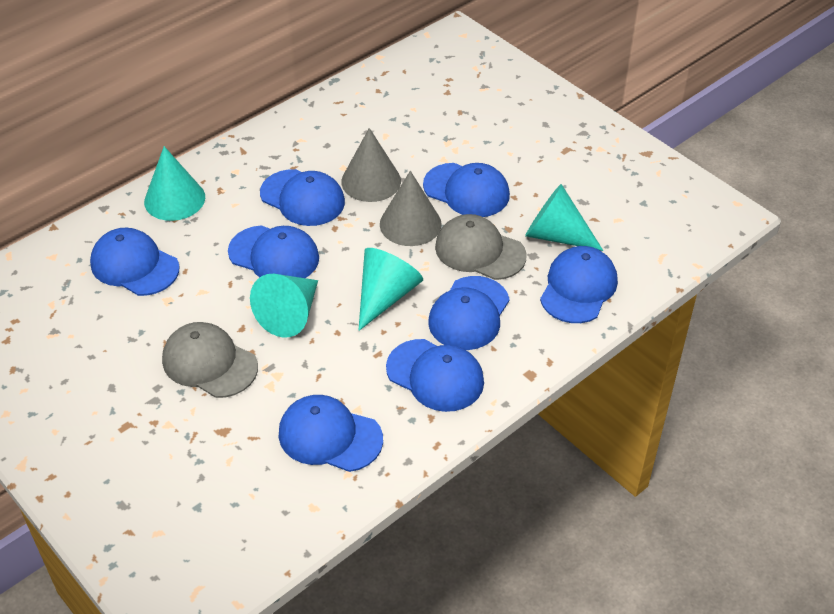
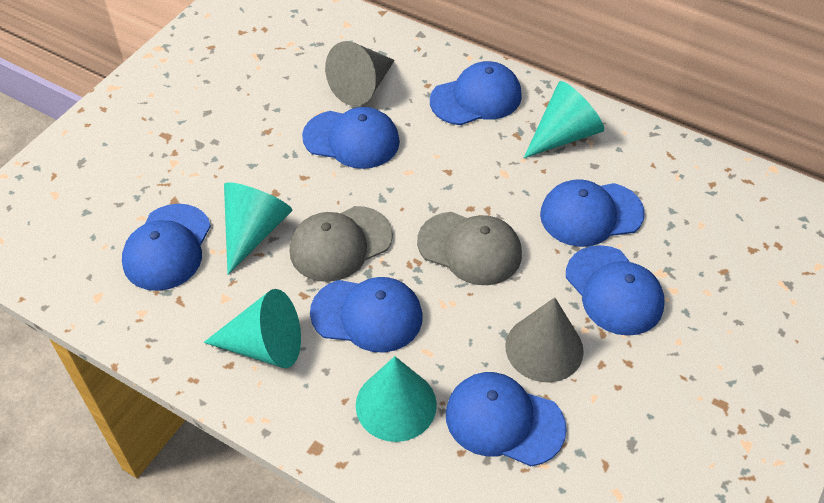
blue cap: [90,228,179,296] [228,225,319,278] [260,169,345,226] [279,395,383,472] [386,339,484,412] [423,163,510,217] [428,276,510,350] [540,246,618,323] = 8 -> [122,204,211,291] [302,107,400,169] [310,277,423,353] [430,61,522,125] [446,372,567,466] [540,179,645,247] [566,245,664,336] = 7

